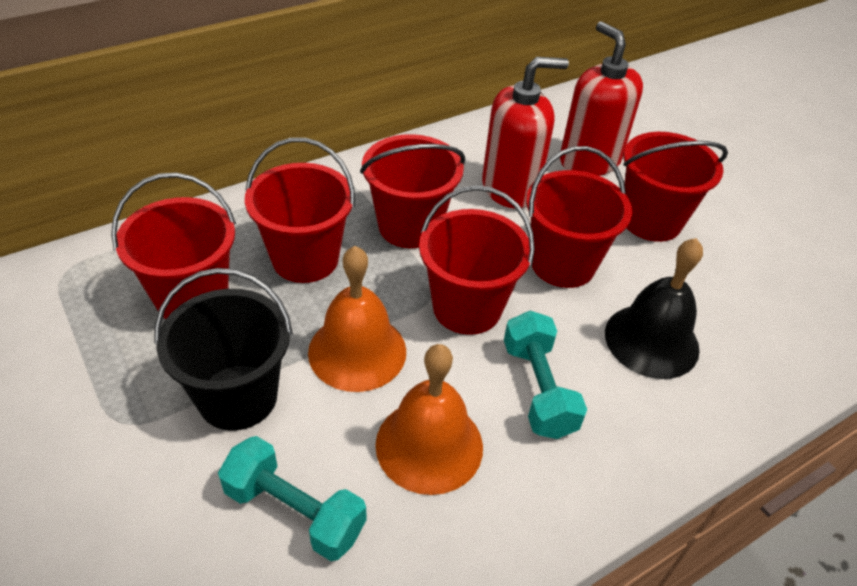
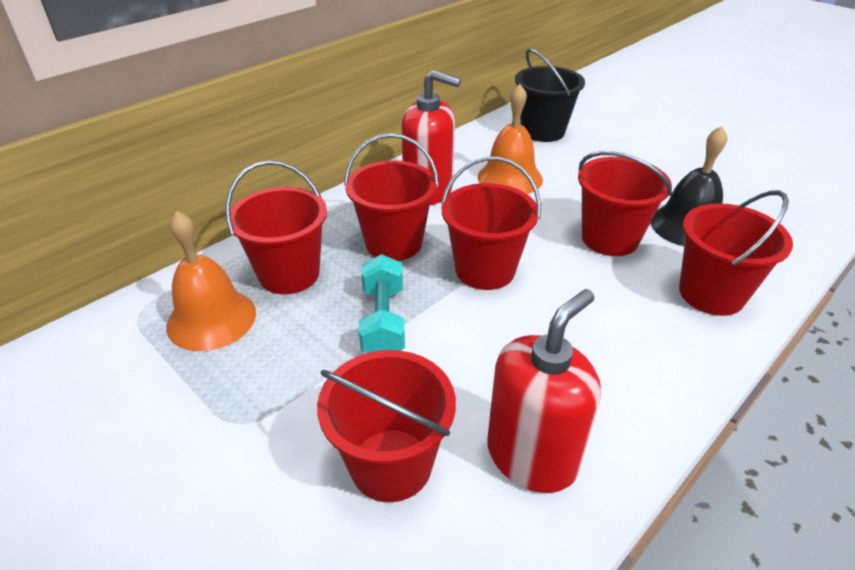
turquoise dumbbell: [218,436,366,561] [504,311,587,439] = 2 -> [359,254,405,353] = 1

